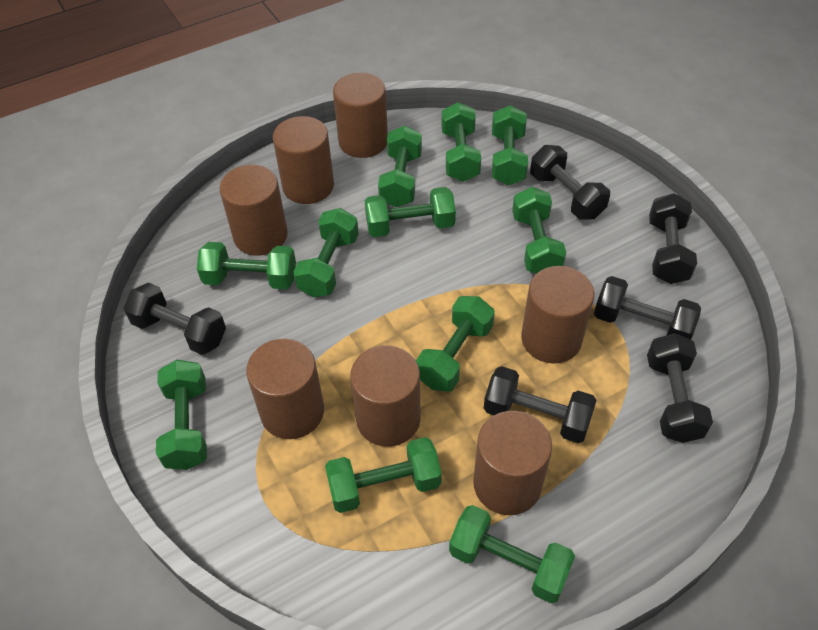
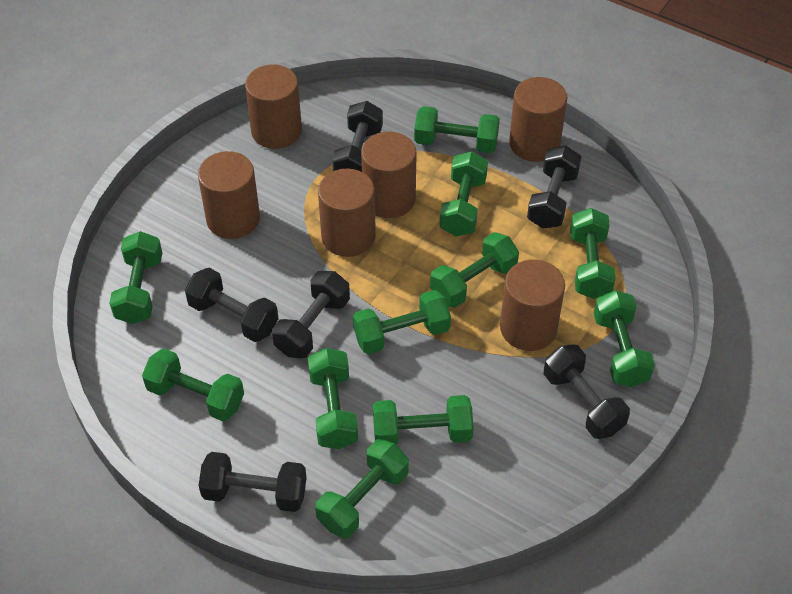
brown cylinder: [219,165,288,256] [246,339,324,439] [273,116,334,204] [333,73,388,158] [350,346,420,447] [473,411,552,515] [521,266,594,364] = 7 -> [198,151,260,239] [245,65,302,149] [318,169,376,257] [361,132,417,218] [500,260,565,351] [509,77,567,162] = 6

